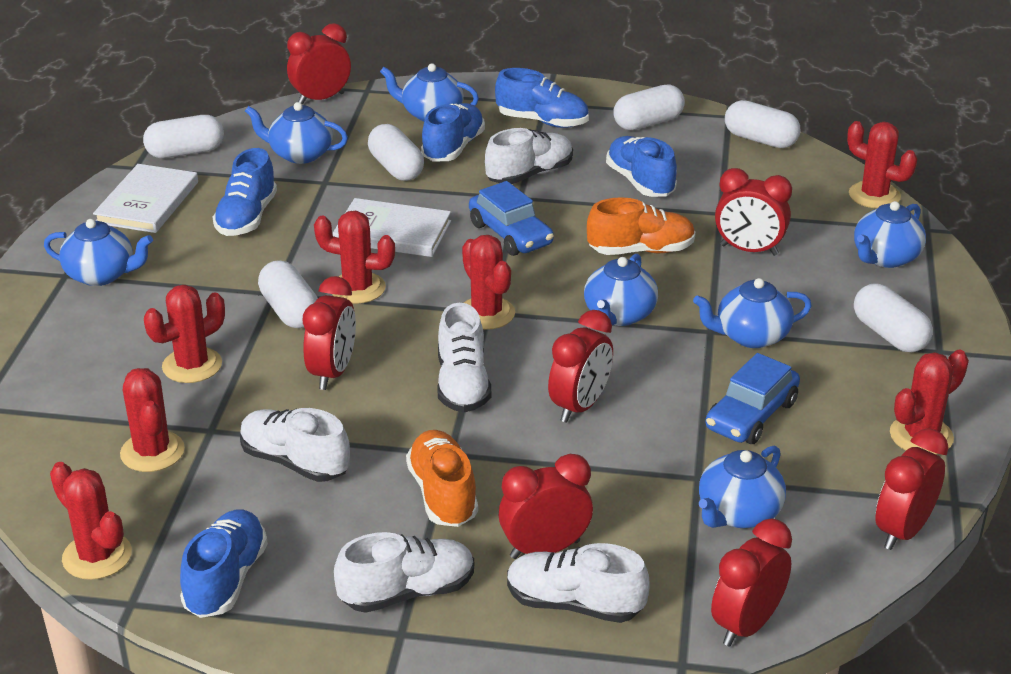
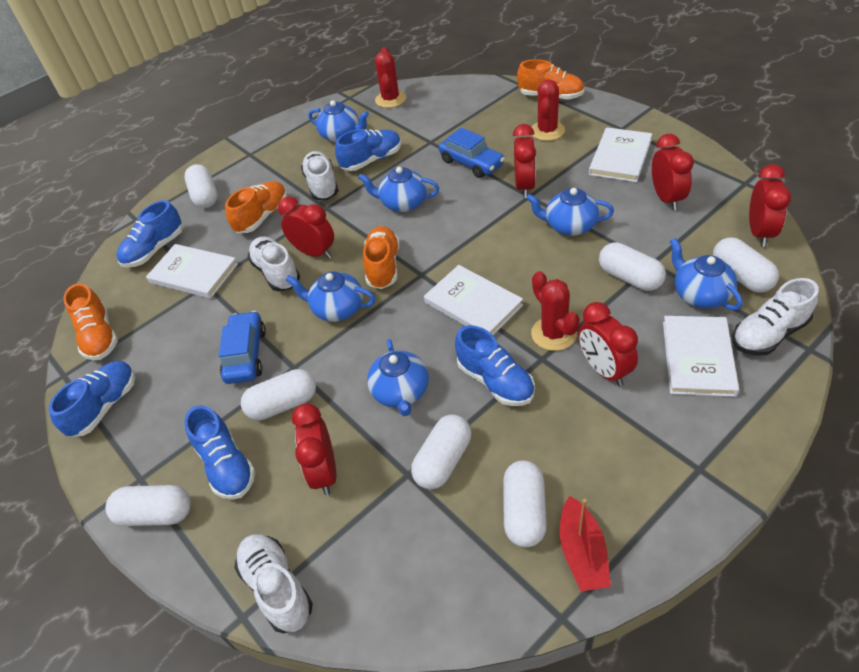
blue teapot: [44,219,153,286] [245,102,348,164] [380,63,479,122] [584,253,658,326] [693,278,812,348] [699,446,786,528] [854,201,926,268] = 7 -> [286,272,376,322] [308,100,369,142] [358,167,439,212] [367,339,429,416] [526,188,614,236] [670,238,743,310] = 6
orange shoe: [406,430,478,527] [587,197,696,255] = 2 -> [63,283,118,360] [225,181,287,233] [363,226,400,289] [517,59,584,100] = 4
red boat: none = 0 -> [559,496,611,592] = 1
red cactus: [50,462,132,580] [120,368,185,472] [144,285,225,383] [314,211,395,304] [462,235,515,330] [847,121,917,208] [890,349,969,455] = 7 -> [375,47,406,108] [531,271,579,351] [532,79,565,141] = 3
red clock: [287,23,351,105] [303,276,356,390] [499,454,593,559] [548,310,613,423] [711,519,792,647] [715,168,792,256] [875,428,949,550] = 7 -> [278,197,334,259] [292,403,336,495] [513,124,536,198] [578,302,638,386] [652,134,694,211] [749,164,791,247] = 6
white book: [93,164,198,233] [333,198,451,257] = 2 -> [146,244,238,298] [424,265,523,335] [589,127,652,182] [663,316,739,397] = 4
white capsule: [143,115,224,158] [258,260,318,328] [368,124,424,181] [613,84,685,130] [725,100,800,148] [854,283,933,352] = 6 -> [105,485,191,526] [185,164,218,208] [241,369,316,420] [411,415,471,489] [503,460,547,547] [599,242,666,291] [713,237,779,293] = 7
white shoe: [240,408,350,482] [334,532,474,613] [437,303,491,412] [485,128,573,184] [507,543,649,623] = 5 -> [234,534,313,634] [248,237,300,291] [301,151,339,200] [733,278,819,356] = 4

